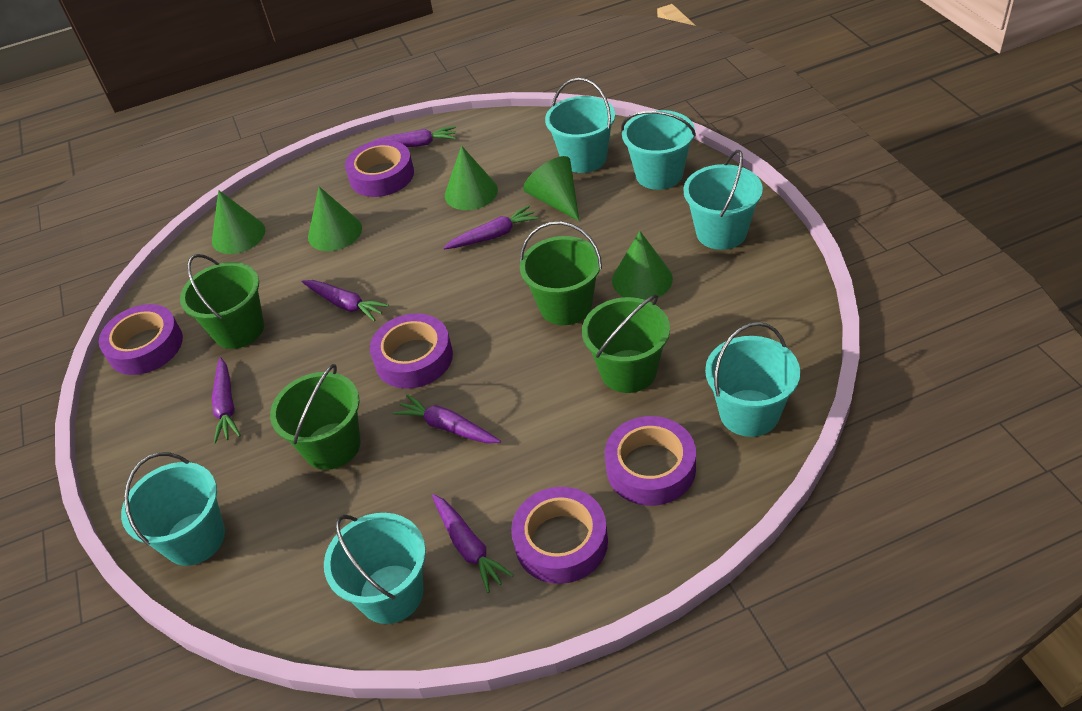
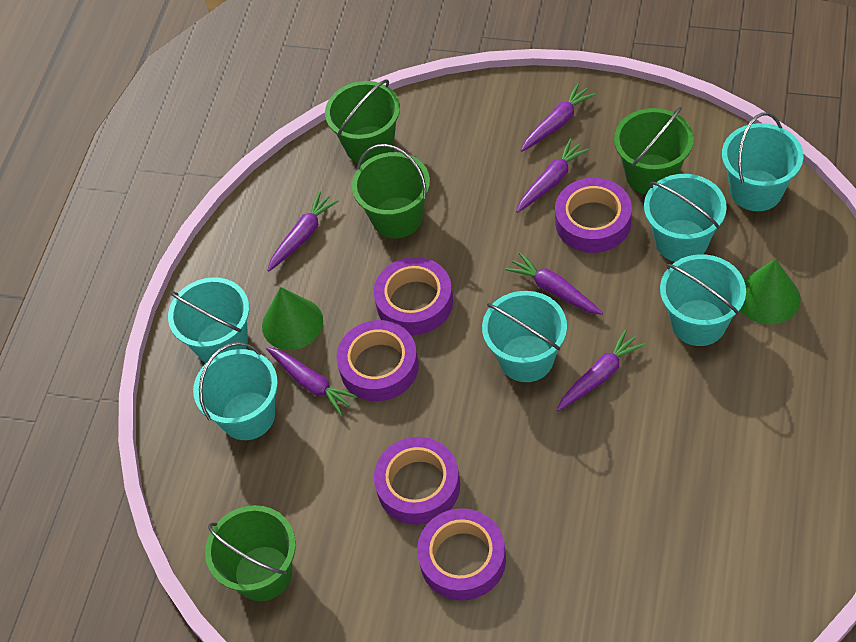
green cone: [212,190,265,254] [308,187,362,251] [445,146,498,210] [523,156,579,221] [612,231,673,300] = 5 -> [262,287,323,350] [740,259,801,325] = 2

